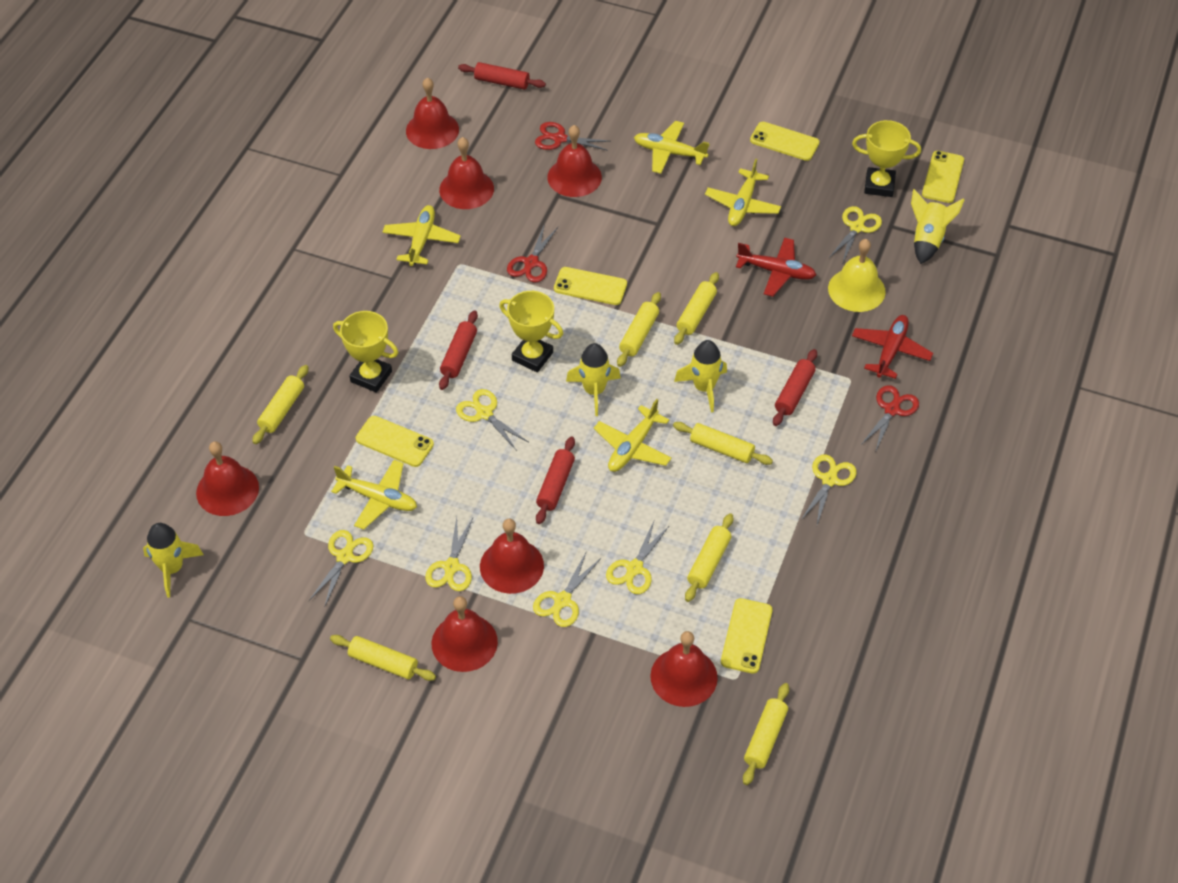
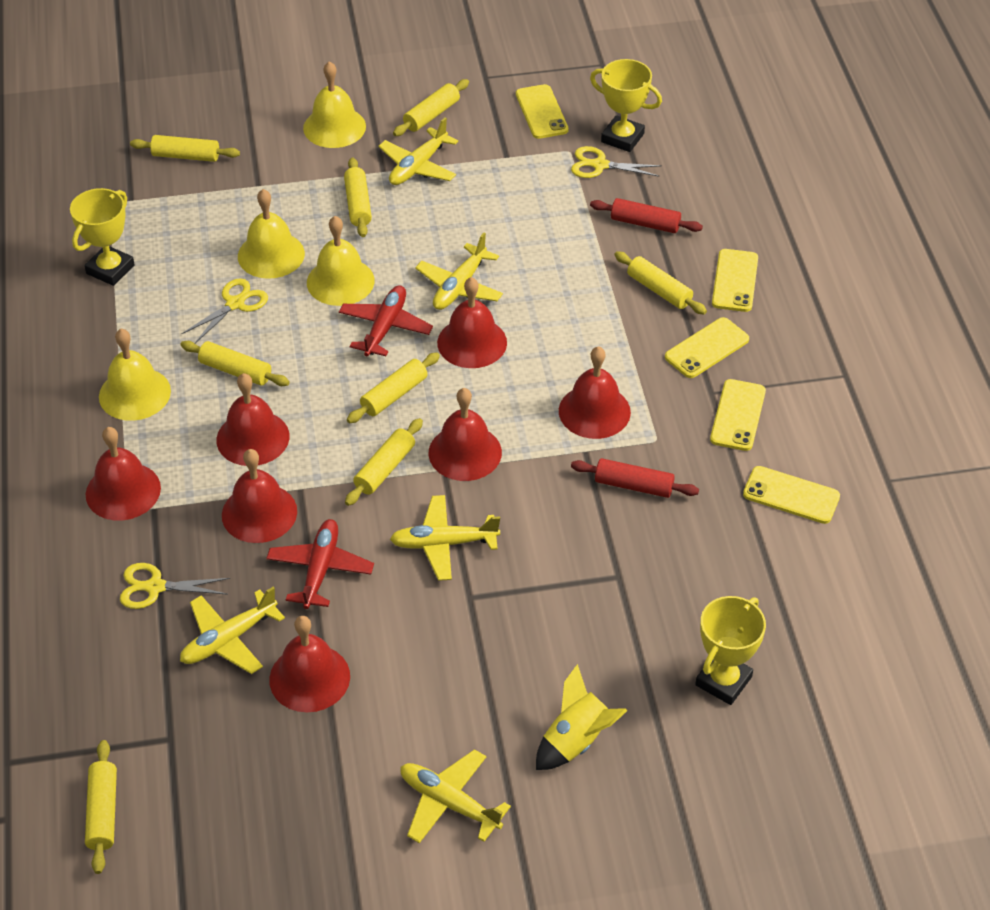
red rolling pin: [439,310,478,390] [458,62,546,89] [536,437,575,524] [773,349,817,426] = 4 -> [571,458,699,498] [590,198,703,233] = 2
red scissors: [507,223,558,282] [535,122,610,151] [860,385,919,450] = 3 -> none = 0
yellow bell: [828,239,886,312] = 1 -> [99,329,171,421] [238,189,305,279] [303,61,366,148] [307,216,375,306] = 4
yellow rocket: [143,523,204,598] [566,343,621,416] [674,340,727,412] [911,189,965,264] = 4 -> [536,664,628,770] = 1
yellow rolling pin: [252,365,308,444] [330,635,436,681] [617,292,661,367] [673,422,773,465] [674,272,719,345] [685,513,733,602] [743,683,789,785] = 7 -> [85,740,117,874] [130,135,240,162] [181,341,290,386] [344,158,372,237] [345,418,423,506] [347,352,440,423] [393,79,469,136] [614,251,707,315] = 8
yellow scissors: [309,530,373,608] [425,517,473,591] [456,389,528,451] [533,551,601,627] [606,519,670,594] [801,454,856,525] [829,206,882,264] = 7 -> [120,563,230,609] [181,278,268,343] [571,146,662,178] = 3

